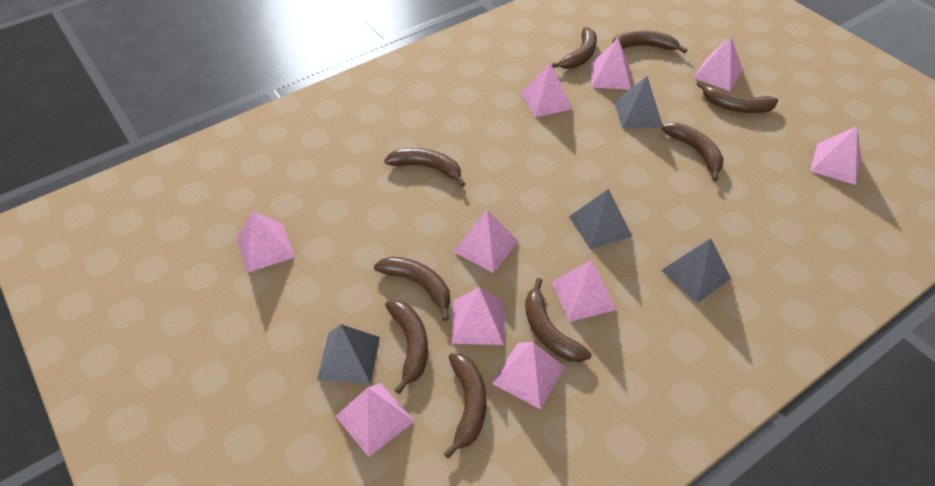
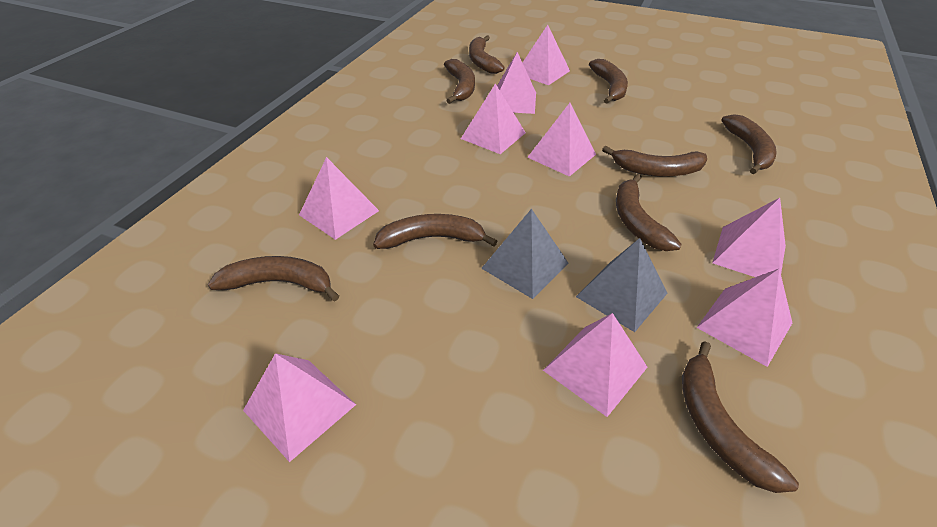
grey pyramid: [317,324,380,384] [569,189,632,250] [614,76,663,129] [661,239,731,303] = 4 -> [481,209,568,299] [576,238,667,332] = 2
pink pyramid: [237,211,295,273] [335,383,414,457] [451,287,504,345] [454,210,519,273] [492,342,565,409] [521,63,572,118] [552,260,617,322] [591,39,631,90] [693,36,743,91] [811,126,861,185] = 10 -> [243,353,356,462] [299,157,379,240] [461,83,526,154] [497,52,536,114] [522,25,570,85] [527,103,596,177] [543,313,647,417] [697,269,792,367] [712,198,786,277] = 9

